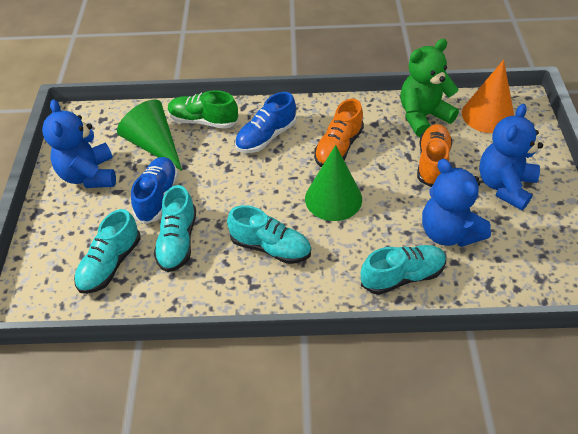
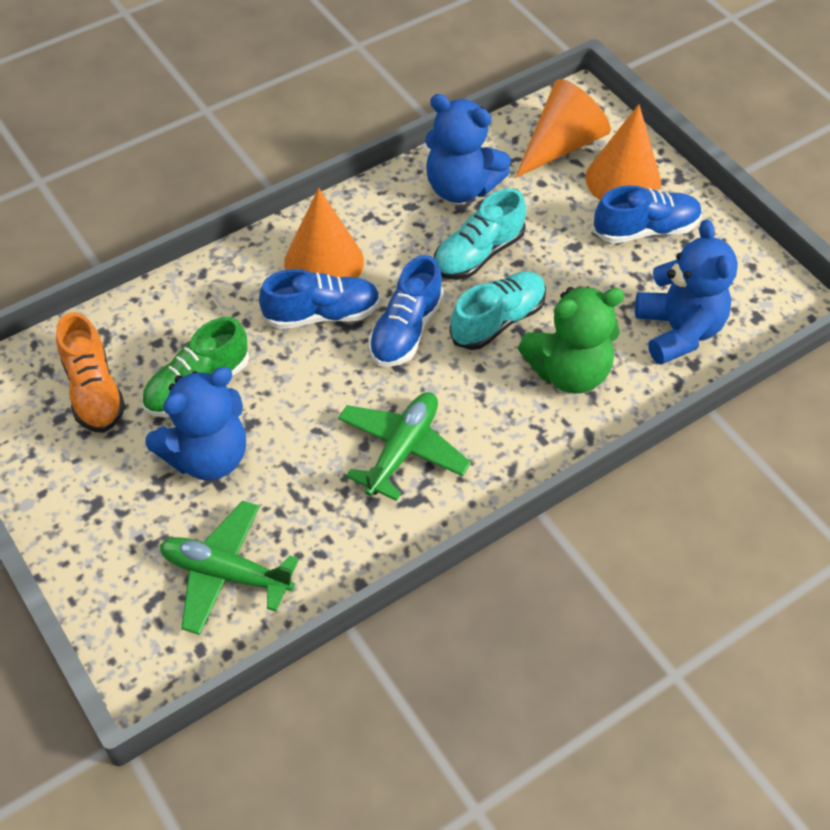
blue shoe: [131,157,178,224] [235,92,297,153] = 2 -> [259,269,380,329] [369,255,444,367] [593,185,702,244] = 3
green cone: [117,99,182,171] [305,145,362,221] = 2 -> none = 0
green plane: none = 0 -> [160,501,299,635] [338,392,471,501] = 2
orange cone: [462,60,514,133] = 1 -> [284,188,364,278] [515,79,611,178] [586,104,661,200] = 3
orange shoe: [314,99,364,167] [417,124,452,187] = 2 -> [56,312,125,433] = 1
turquoise shoe: [74,209,140,294] [154,185,196,272] [227,205,311,264] [361,245,446,295] = 4 -> [434,188,526,280] [449,271,546,350] = 2

